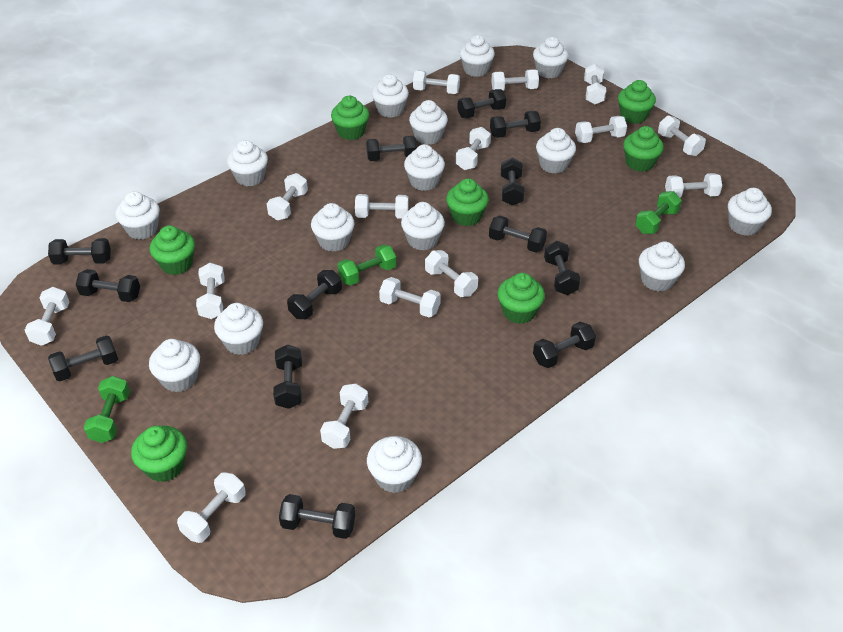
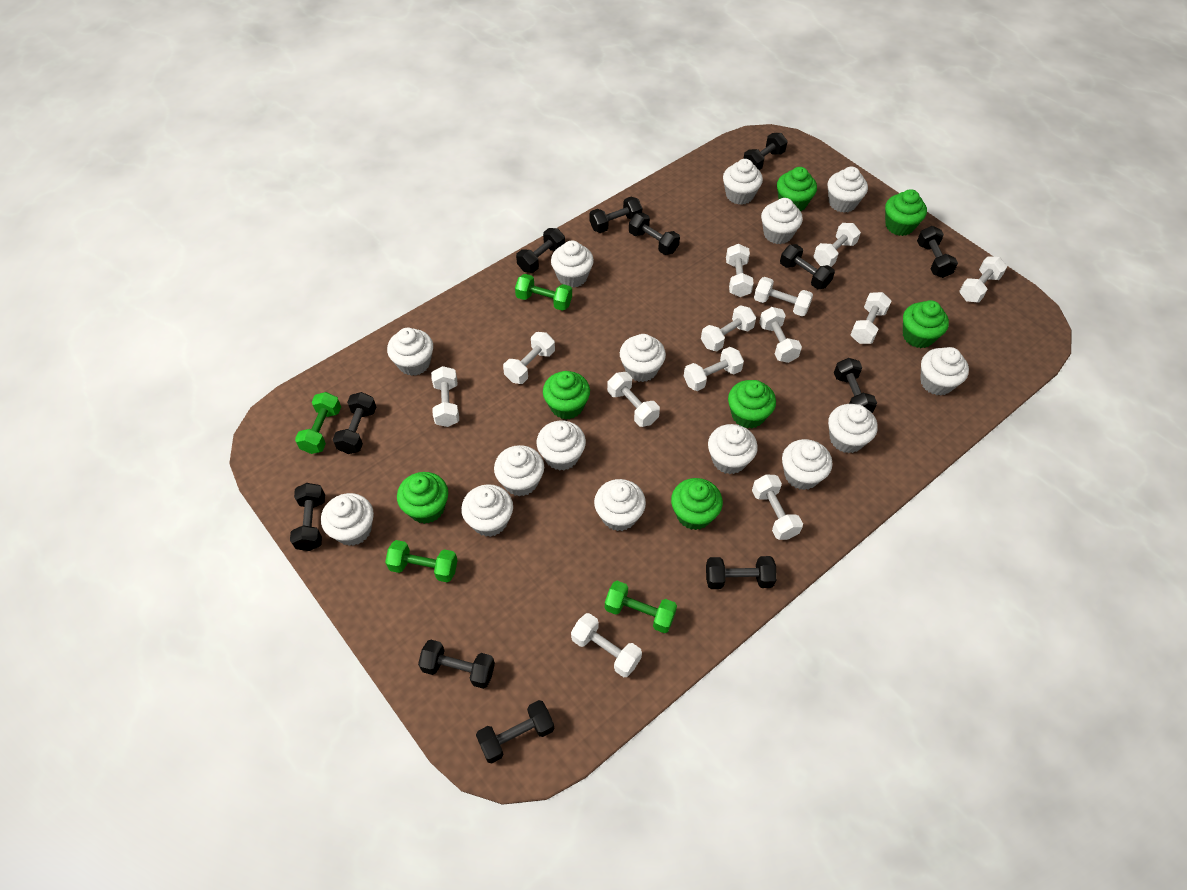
black dumbbell: [48,238,111,264] [48,335,118,381] [76,269,140,302] [273,345,302,409] [279,494,355,539] [287,270,342,319] [366,136,417,161] [457,89,506,118] [489,215,547,253] [490,111,541,138] [501,158,524,206] [533,322,596,368] [544,241,581,295] = 13 -> [290,483,325,551] [333,392,376,454] [418,639,495,689] [476,700,554,763] [516,228,565,273] [590,197,642,233] [629,213,680,255] [706,556,777,589] [743,133,788,170] [780,244,835,289] [834,358,877,413] [917,226,958,278] = 12
green dumbbell: [84,376,130,443] [338,244,397,286] [635,191,682,234] = 3 -> [295,392,341,454] [385,540,457,583] [515,274,572,311] [605,581,677,633] = 4
white dumbbell: [25,287,69,346] [177,472,246,543] [196,263,225,319] [267,173,308,221] [320,384,368,449] [355,194,408,218] [379,277,441,317] [413,71,460,94] [425,250,478,297] [456,127,491,170] [491,69,539,90] [575,116,627,143] [584,64,606,105] [658,115,706,156] [665,173,722,198] = 15 -> [431,366,459,427] [503,332,555,384] [571,613,642,677] [607,372,660,427] [684,347,744,391] [701,305,756,351] [726,244,754,297] [752,475,803,540] [754,277,813,316] [759,307,802,363] [813,223,861,267] [851,292,891,344] [959,256,1007,303] = 13

